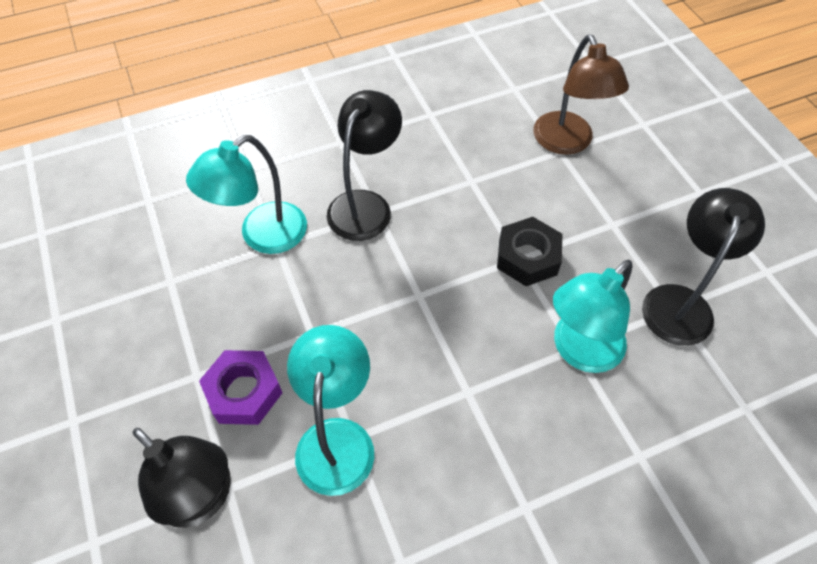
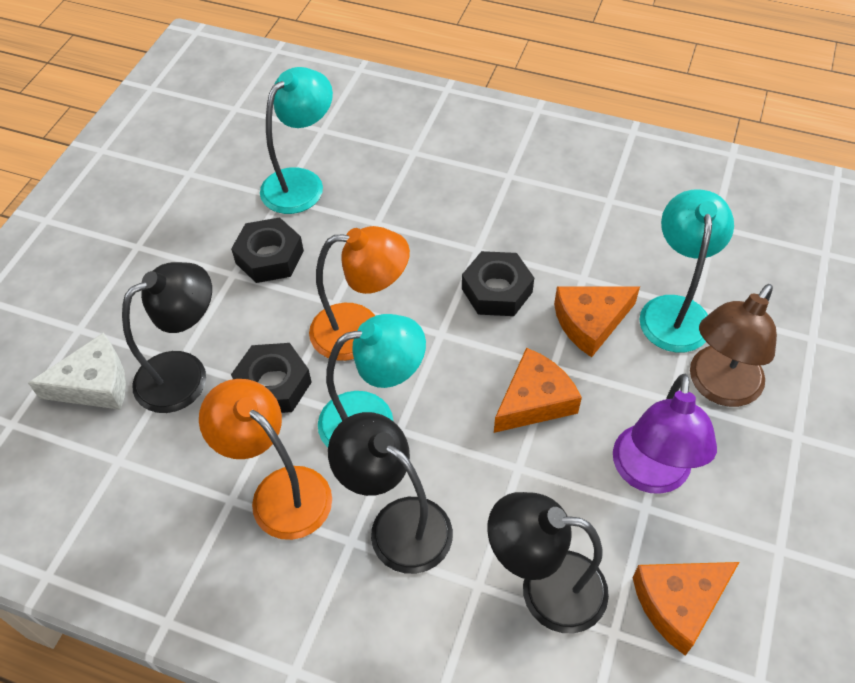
black nut: [497,217,562,286] = 1 -> [231,217,304,283] [231,343,312,413] [462,251,534,316] = 3
orange cheese: none = 0 -> [494,348,582,433] [554,286,640,357] [632,562,739,656] = 3
orange lamp: none = 0 -> [199,379,332,540] [309,226,410,361] = 2
purple lamp: none = 0 -> [613,374,717,494] = 1
purple nut: [199,350,282,425] = 1 -> none = 0
white cheese: none = 0 -> [28,333,126,410] = 1

